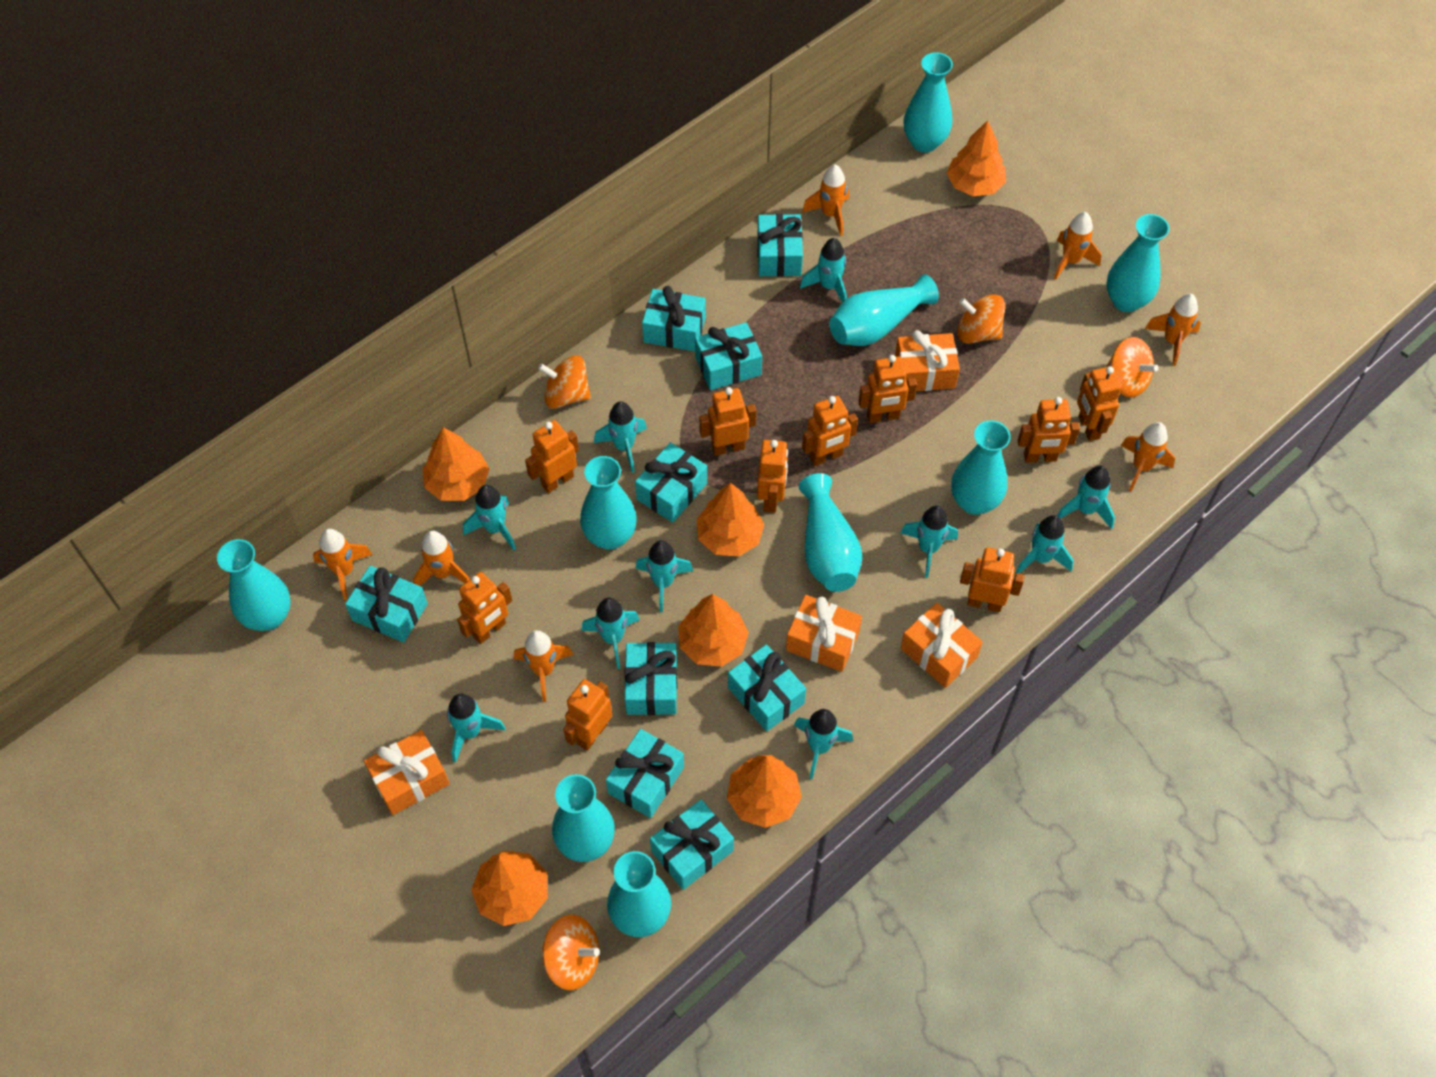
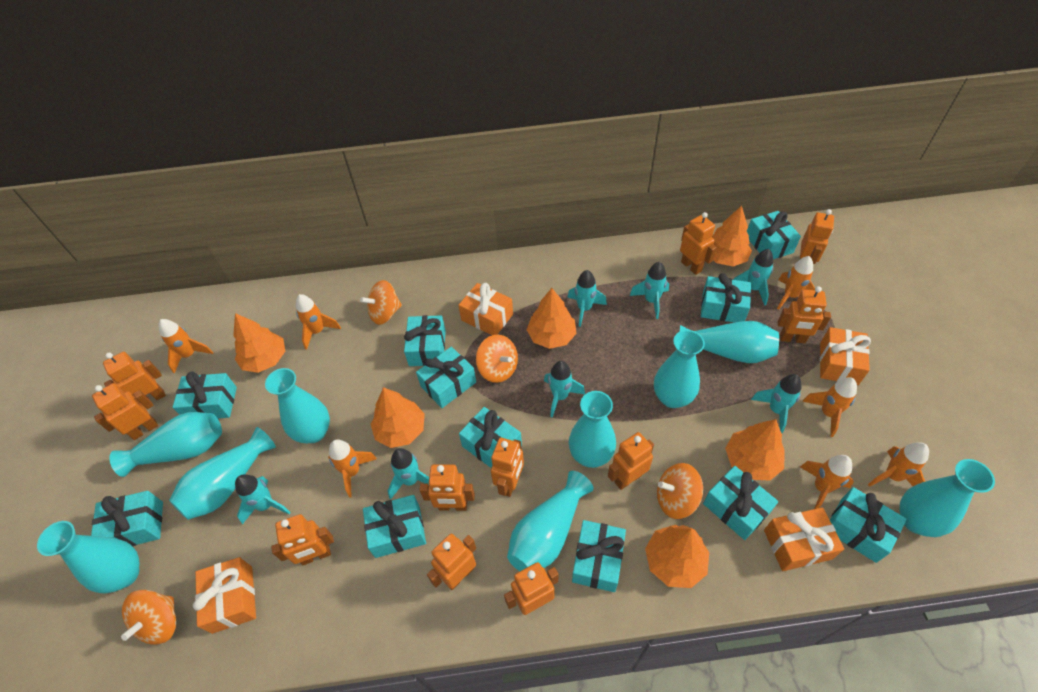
orange robot: [457,572,512,644] [525,420,579,493] [563,679,612,751] [699,387,756,456] [757,440,788,513] [802,396,858,466] [858,355,917,423] [960,547,1025,612] [1018,397,1080,463] [1077,366,1122,441] = 10 -> [92,383,158,440] [103,352,166,400] [271,514,334,565] [420,464,475,511] [427,534,476,590] [491,438,524,497] [504,562,558,615] [608,432,654,490] [680,212,717,275] [778,286,831,343] [800,209,834,264] = 11
turquoise gift: [345,565,428,642] [606,729,684,818] [625,642,677,715] [635,442,707,523] [642,286,706,351] [650,799,734,890] [695,322,762,390] [728,644,806,732] [757,214,803,277] = 9 -> [91,491,163,546] [172,372,237,418] [363,495,426,558] [404,315,446,366] [416,347,476,408] [459,407,522,468] [572,520,626,592] [701,273,751,323] [703,466,778,540] [747,211,801,259] [830,487,907,563] = 11
turquoise rocket: [447,694,505,763] [463,485,516,551] [581,598,639,669] [594,401,647,473] [635,540,693,612] [794,709,853,779] [800,238,847,302] [901,506,958,578] [1015,515,1074,574] [1057,466,1115,529] = 10 -> [235,474,291,524] [388,448,429,499] [544,361,585,418] [567,270,607,327] [630,262,669,319] [733,249,773,306] [751,374,801,433] = 7

